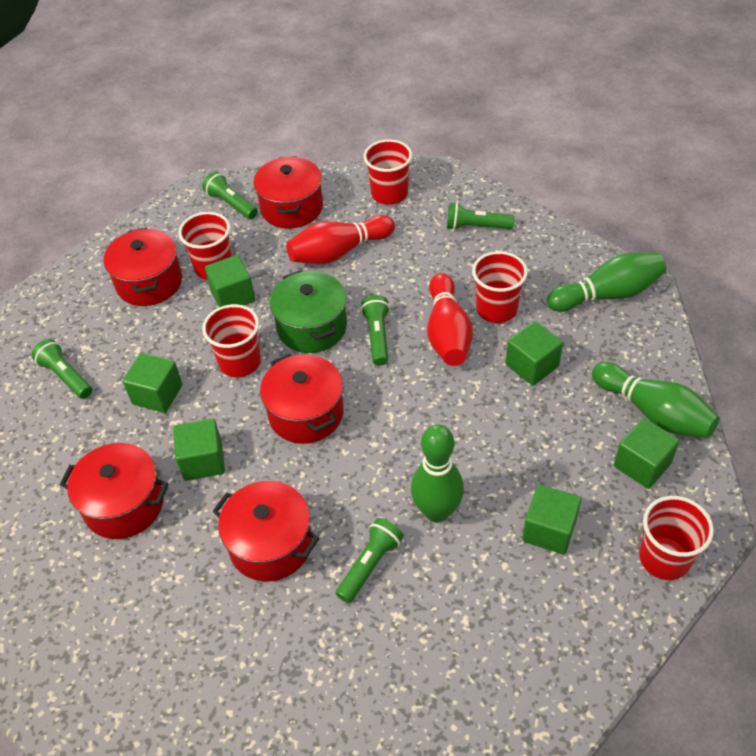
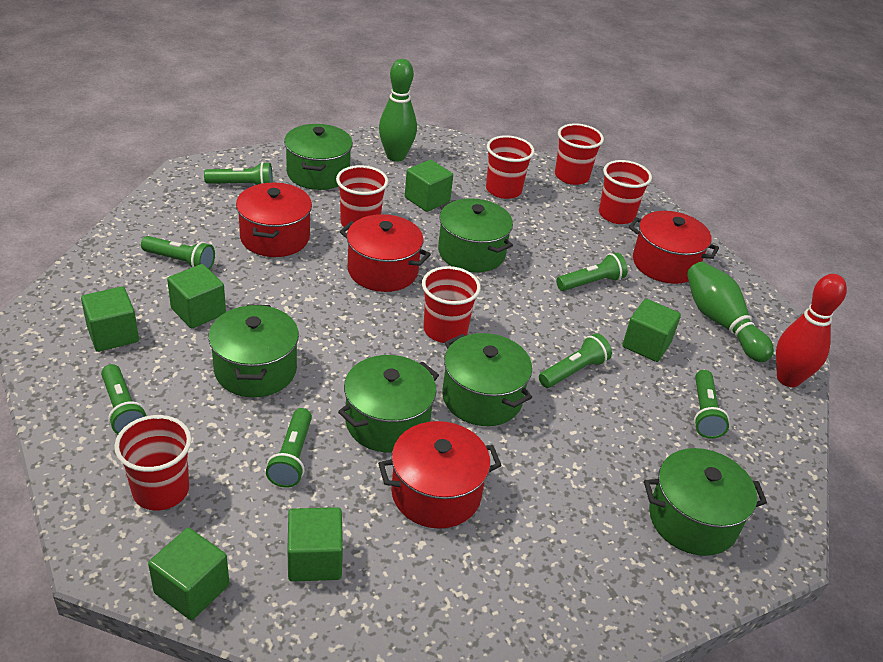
green bowling pin: [411,424,464,523] [547,252,666,312] [592,362,720,438] = 3 -> [379,59,417,162] [687,262,774,362] = 2
green flashlight: [31,339,92,399] [202,171,258,219] [336,518,404,603] [361,295,390,366] [447,203,515,230] = 5 -> [101,364,146,434] [141,236,215,270] [204,162,273,185] [266,408,312,488] [539,333,612,388] [556,253,628,291] [694,370,729,439] = 7
green pot: [270,270,347,353] = 1 -> [208,304,299,397] [284,124,353,190] [338,355,439,453] [438,198,513,273] [442,333,532,426] [644,448,767,556] = 6
red bowling pin: [286,215,395,264] [427,273,473,366] = 2 -> [776,274,847,387] = 1
red cup: [178,212,232,280] [202,304,261,377] [363,139,412,205] [472,251,528,323] [639,496,714,580] = 5 -> [114,415,192,510] [336,165,388,227] [422,266,481,343] [486,135,534,199] [555,123,604,185] [599,160,652,224] = 6
red pot: [60,443,169,539] [104,228,182,306] [213,481,319,581] [253,156,323,228] [260,353,344,444] = 5 -> [236,183,312,257] [340,214,431,292] [378,421,502,529] [629,211,719,284] = 4

